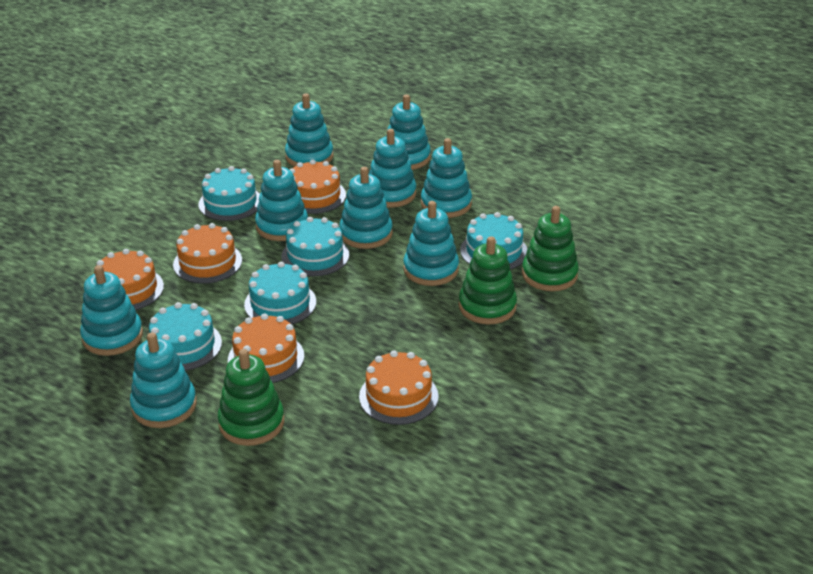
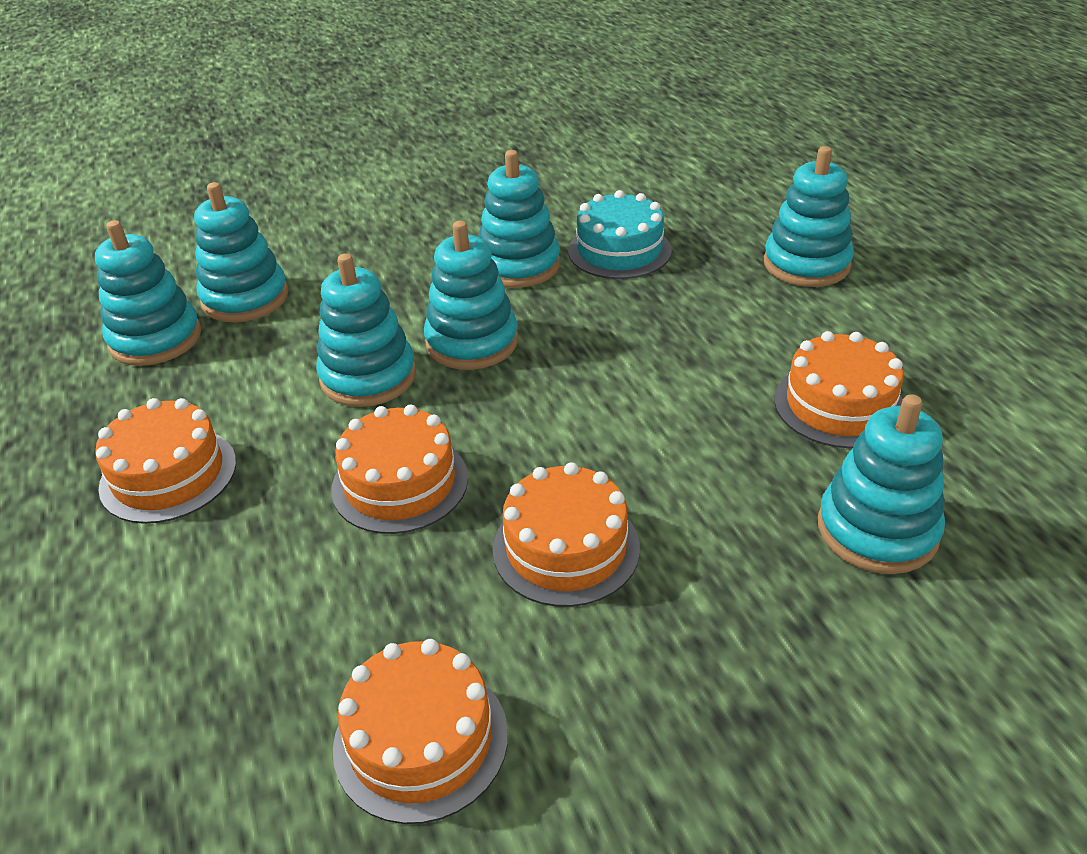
green stacking toy: [218,349,284,446] [459,236,517,324] [522,206,579,291] = 3 -> none = 0
turquoise cake: [149,302,222,371] [198,166,260,221] [244,262,316,324] [281,217,349,276] [460,212,527,270] = 5 -> [568,190,672,279] = 1
turquoise stacking toy: [80,265,143,356] [130,332,197,428] [255,160,308,241] [285,93,333,167] [339,167,393,249] [369,129,416,207] [386,94,431,170] [403,201,459,286] [421,138,472,218] = 9 -> [95,220,201,366] [194,182,288,322] [316,253,416,407] [424,221,518,370] [478,150,560,288] [764,146,854,287] [818,394,945,574] = 7

